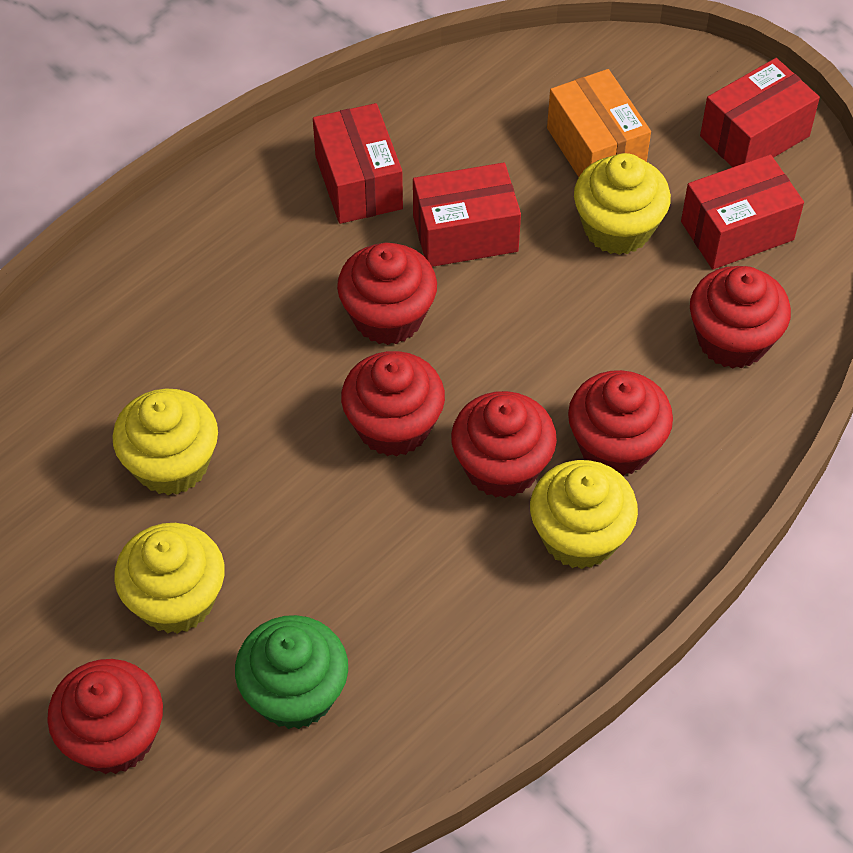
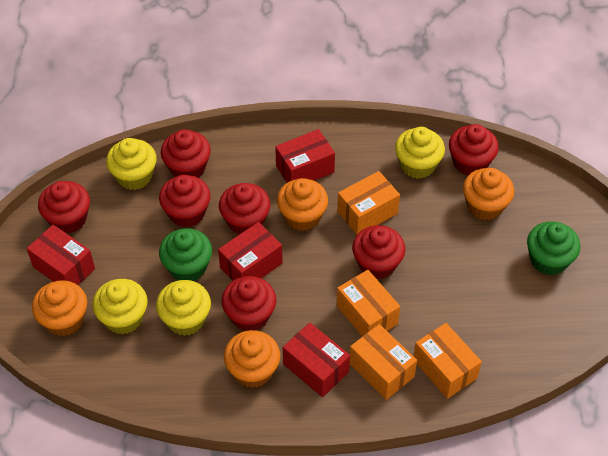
green cupcake: [235,615,348,729] = 1 -> [159,228,212,281] [527,221,580,275] = 2
orange box: [547,69,651,177] = 1 -> [337,171,400,235] [337,270,400,336] [350,324,417,400] [414,323,482,399] = 4
orange cupcake: none = 0 -> [32,280,87,336] [224,330,280,388] [277,178,328,231] [463,168,514,220] = 4
red cupcake: [47,659,163,774] [337,243,437,345] [341,351,445,457] [451,391,557,498] [568,370,673,476] [690,266,791,369] = 6 -> [38,181,90,233] [159,175,211,228] [161,129,211,178] [219,183,270,234] [222,276,276,331] [352,225,406,279] [449,124,499,175] = 7

